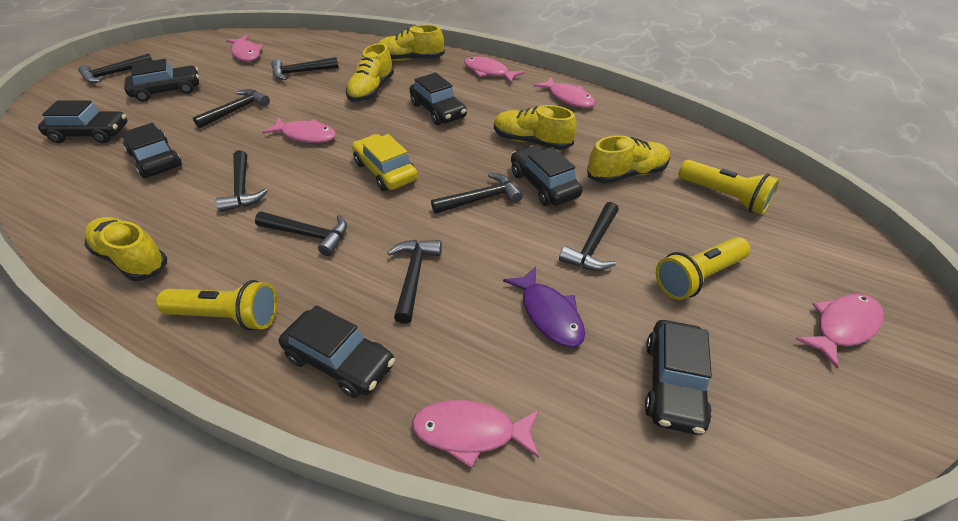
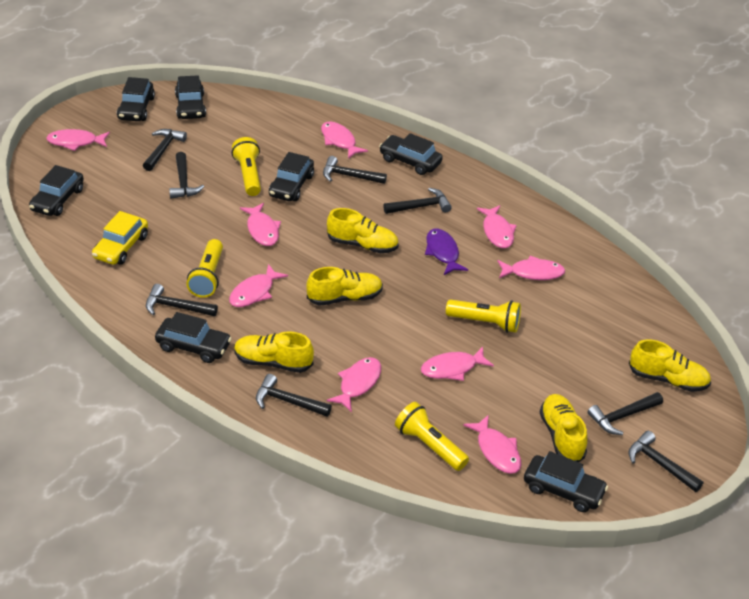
pink fish: [226,35,263,62] [262,118,336,143] [412,400,539,468] [464,56,524,83] [534,77,595,108] [796,294,884,368] = 6 -> [46,129,110,151] [229,264,288,307] [240,203,281,246] [321,121,368,159] [327,357,381,412] [421,347,494,381] [463,415,521,474] [477,205,517,248] [497,256,565,280] = 9
yellow flashlight: [156,280,277,331] [656,237,750,300] [679,160,780,215] = 3 -> [186,239,223,298] [232,137,261,196] [395,402,469,471] [446,299,521,333] = 4

